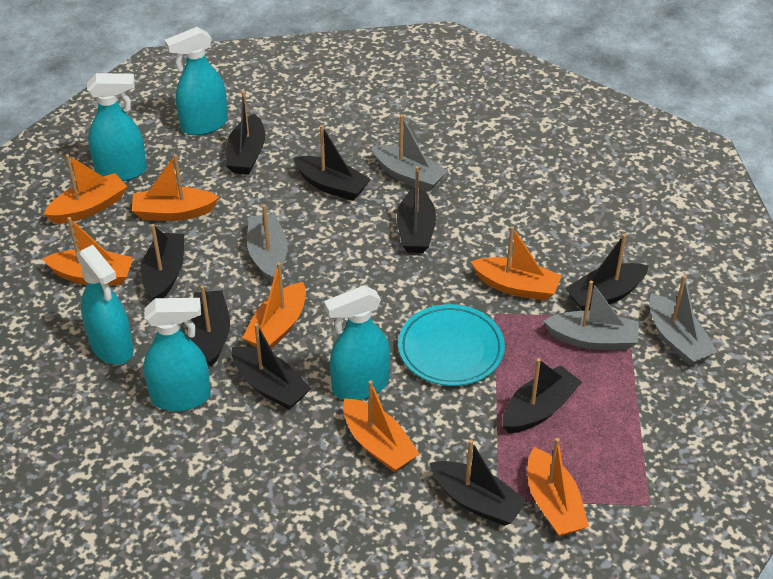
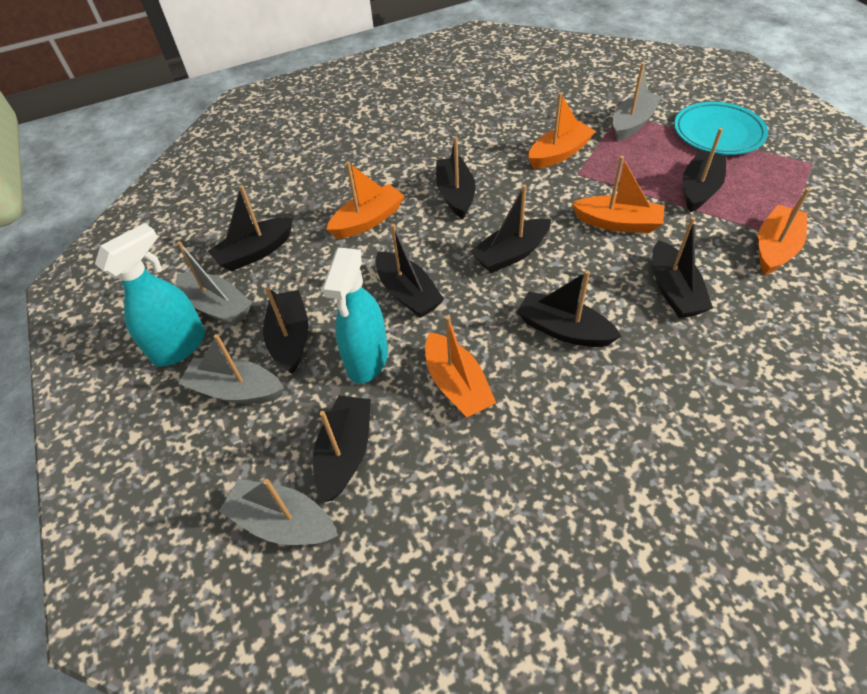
orange boat: [43,217,134,285] [44,154,127,224] [132,154,219,221] [242,262,306,349] [343,380,420,472] [471,226,562,301] [528,438,589,537] = 7 -> [326,161,404,239] [425,316,496,418] [528,92,595,169] [572,156,664,233] [758,188,810,275] = 5
turquoise spray bottle: [76,245,134,365] [87,73,147,181] [143,298,211,411] [165,27,228,135] [324,285,390,400] = 5 -> [95,223,205,367] [322,248,388,383] = 2

